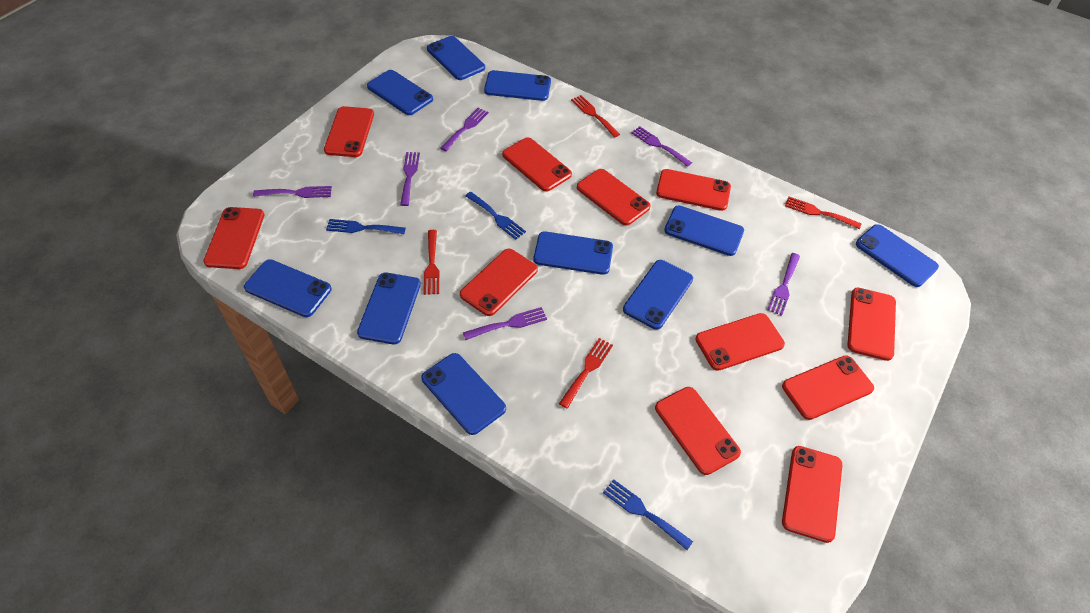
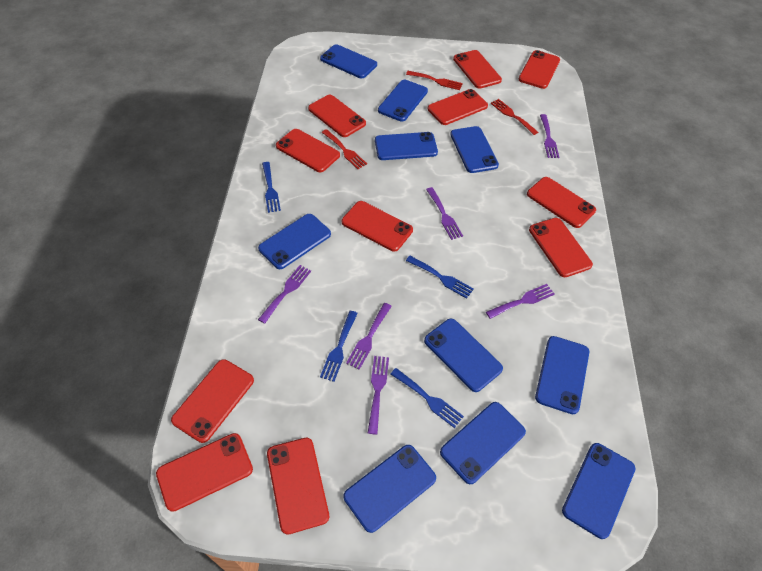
blue fork: [326,219,406,234] [465,192,526,240] [603,479,693,550] = 3 -> [262,162,281,213] [320,311,358,382] [391,368,464,428] [406,256,474,299] = 4
red fork: [424,230,440,295] [559,338,613,408] [571,95,620,138] [785,196,862,229] = 4 -> [321,129,367,169] [406,71,463,90] [491,99,538,135] = 3

